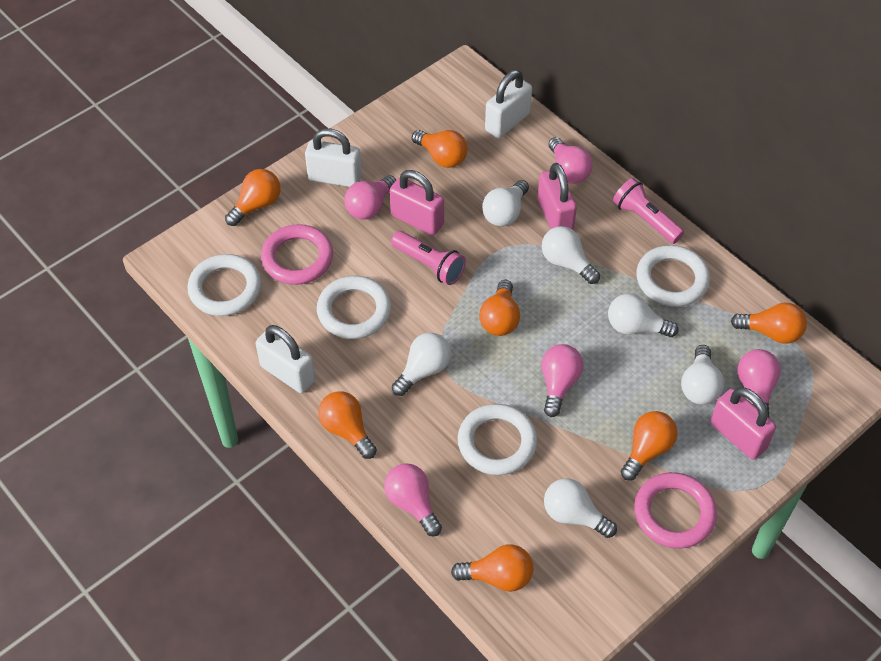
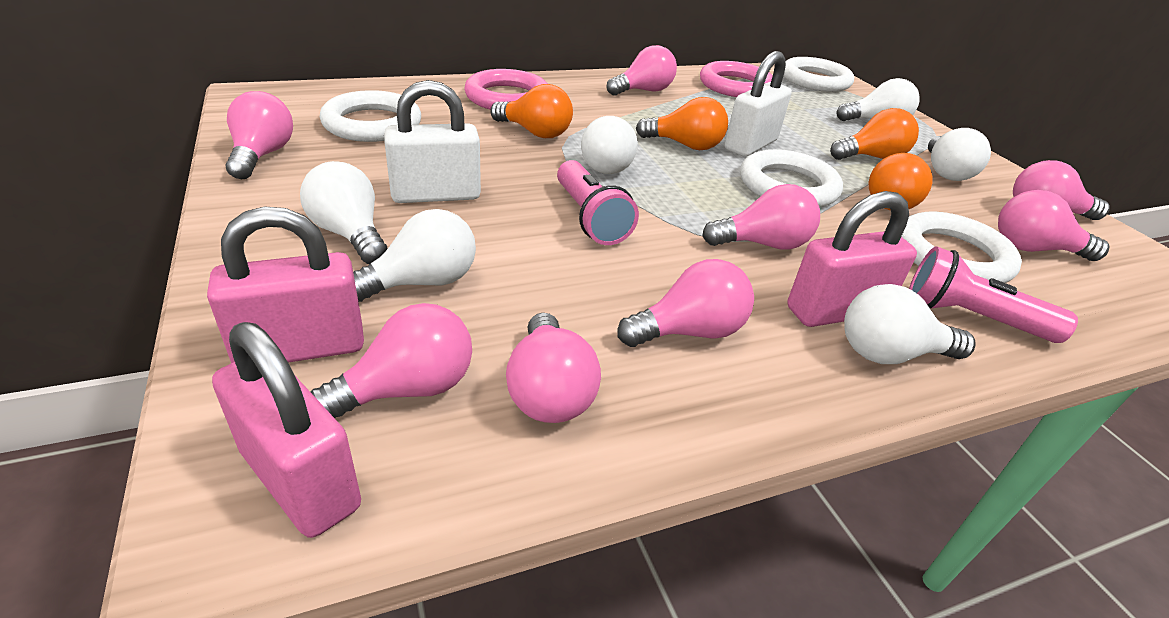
orange light bulb: [225,169,281,226] [318,391,377,459] [412,130,468,168] [451,544,533,592] [479,280,520,336] [621,411,677,481] [731,303,807,344] = 7 -> [490,84,573,138] [636,97,728,150] [830,108,919,160] [869,153,933,211] = 4
pink light bulb: [344,175,396,220] [384,463,442,537] [541,344,583,417] [548,137,593,184] [737,349,781,418] = 5 -> [225,91,293,179] [311,303,472,418] [506,313,601,423] [606,45,677,96] [617,259,754,347] [702,184,820,250] [998,190,1110,261] [1013,160,1110,220] = 8
white padlock: [255,325,315,393] [305,128,362,187] [485,70,532,138] = 3 -> [384,80,481,203] [725,51,792,157] = 2

